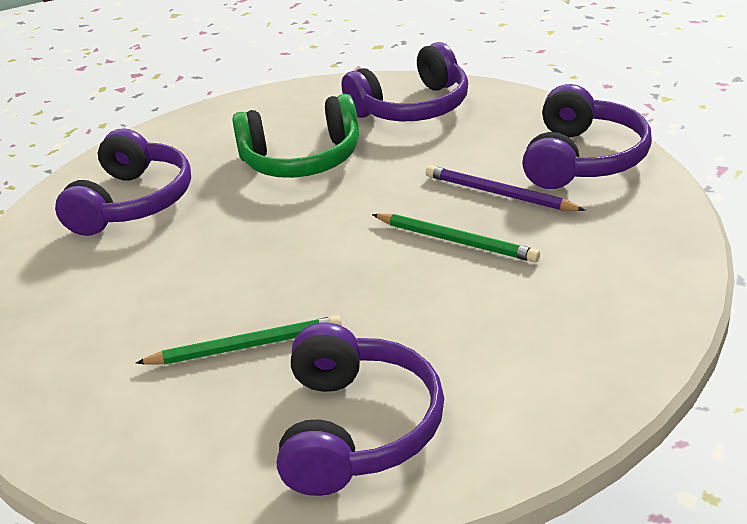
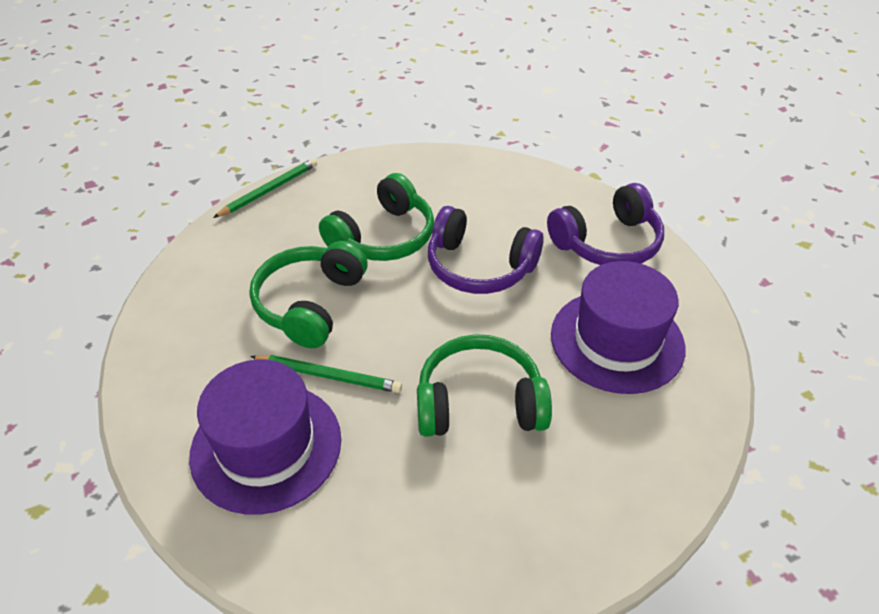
green headphones: [232,94,359,178] = 1 -> [249,241,368,348] [319,173,434,261] [417,334,552,437] = 3
purple hat: none = 0 -> [189,360,341,515] [551,261,685,394] = 2
purple headphones: [55,128,191,236] [277,322,444,496] [341,42,468,121] [522,84,652,189] = 4 -> [428,206,544,294] [547,183,664,265] = 2
purple pencil: [426,165,585,211] = 1 -> none = 0

